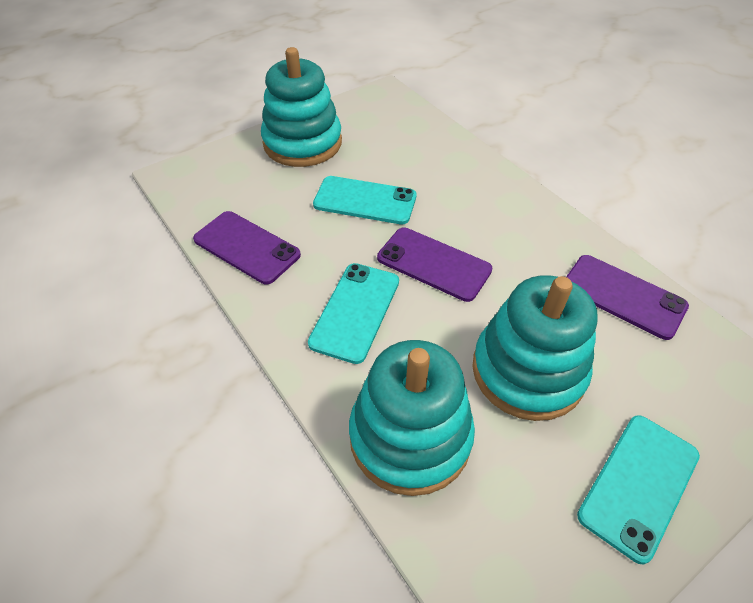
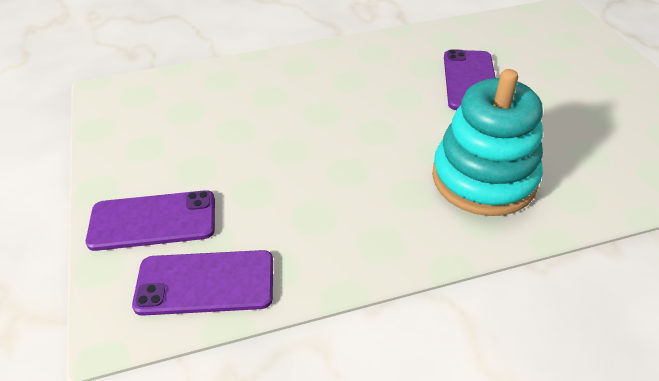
turquoise phone: [308,263,399,364] [313,176,417,224] [577,415,700,564] = 3 -> none = 0
turquoise stacking toy: [261,47,342,167] [349,340,475,496] [472,275,598,421] = 3 -> [432,69,543,216] = 1

